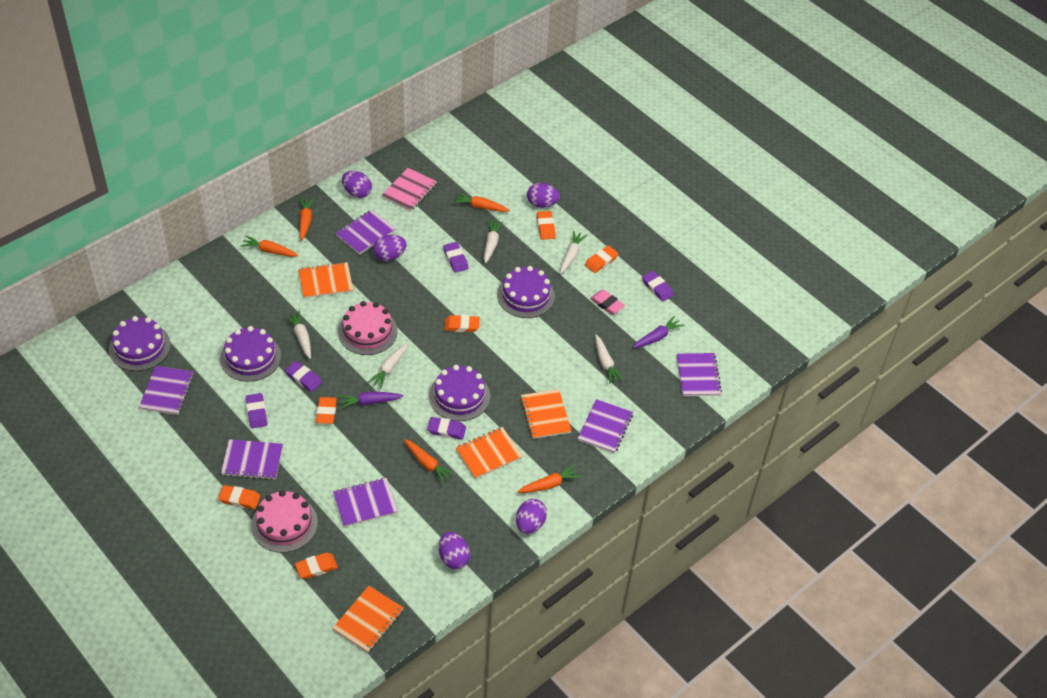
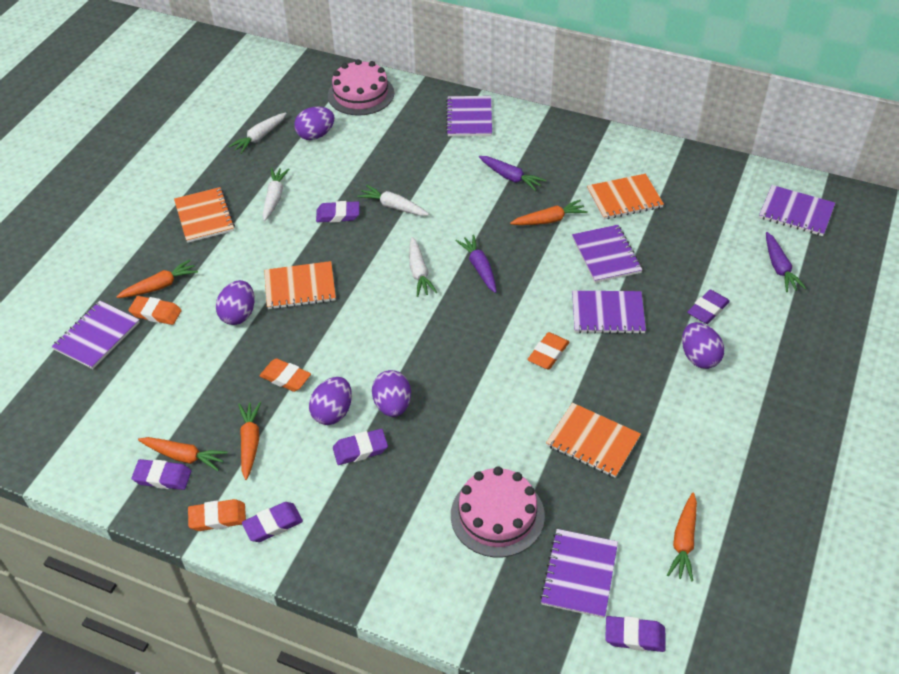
orange eraser: [218,485,260,509] [295,553,338,579] [316,397,337,424] [444,315,480,332] [537,211,556,240] [585,245,618,273] = 6 -> [128,296,182,325] [188,499,246,531] [260,358,311,392] [527,332,569,370] = 4
pink eraser: [590,290,625,315] = 1 -> none = 0
pink notebook: [381,168,437,211] = 1 -> none = 0
purple cake: [109,316,171,371] [220,326,281,382] [429,365,490,421] [497,266,555,318] = 4 -> none = 0
purple carrot: [338,392,404,409] [632,316,684,348] = 2 -> [456,235,496,293] [479,156,546,191] [766,232,806,292] = 3
purple eraser: [246,393,267,428] [285,361,322,392] [427,417,466,440] [443,242,468,273] [642,271,674,301] = 5 -> [131,459,191,490] [242,502,303,542] [316,201,360,223] [333,429,388,465] [605,616,665,652] [687,289,730,324] = 6
white carrot: [285,311,311,359] [368,342,408,389] [484,219,503,263] [560,231,587,274] [595,335,624,384] = 5 -> [229,113,287,154] [262,168,289,221] [357,185,429,216] [409,237,437,297] = 4

